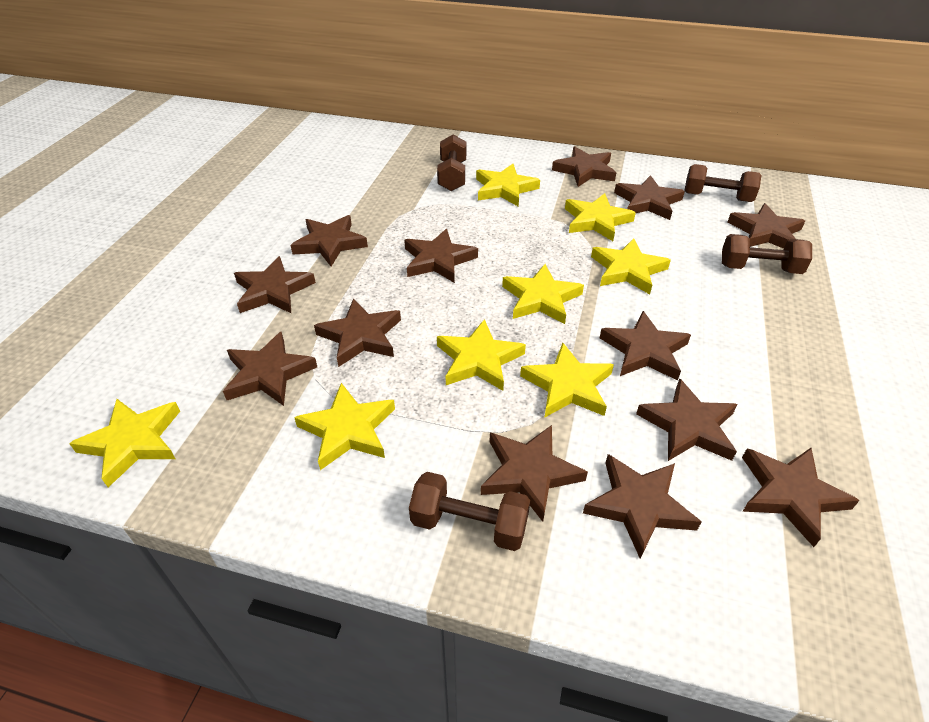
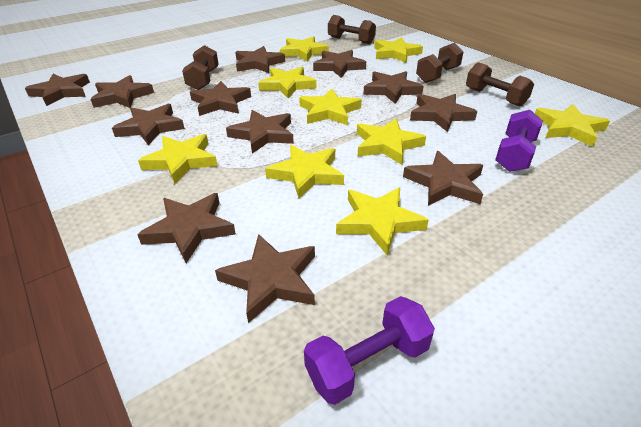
brown star: [223,332,317,406] [234,256,316,313] [290,215,368,266] [314,299,401,367] [404,229,478,283] [481,425,588,522] [552,146,616,187] [583,454,701,559] [600,311,691,380] [614,175,685,220] [636,378,738,461] [727,203,805,249] [742,448,860,547] = 13 -> [25,74,90,106] [90,75,154,108] [112,104,185,145] [137,193,236,263] [190,81,251,116] [215,234,315,323] [226,110,294,154] [235,46,285,73] [313,50,366,78] [363,71,424,104] [403,151,483,206] [410,94,477,132] = 12
purple dumbbell: none = 0 -> [304,296,435,405] [495,110,543,172] = 2
yellow star: [69,399,180,487] [294,383,395,470] [437,319,526,391] [476,164,540,207] [502,264,584,324] [520,343,614,418] [565,193,636,241] [591,238,671,294] = 8 -> [138,134,218,184] [258,67,316,99] [265,145,344,198] [280,36,329,62] [299,88,362,125] [336,188,429,256] [357,119,426,165] [374,37,423,63] [535,104,610,147] = 9

